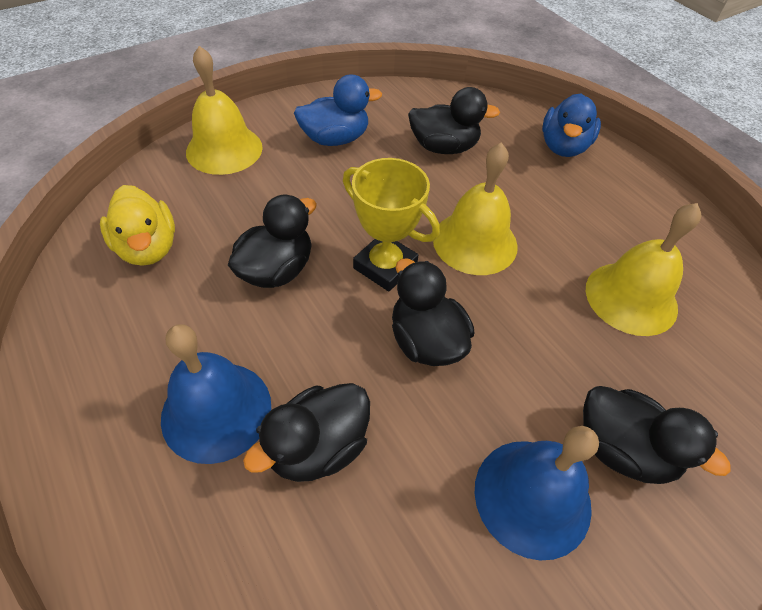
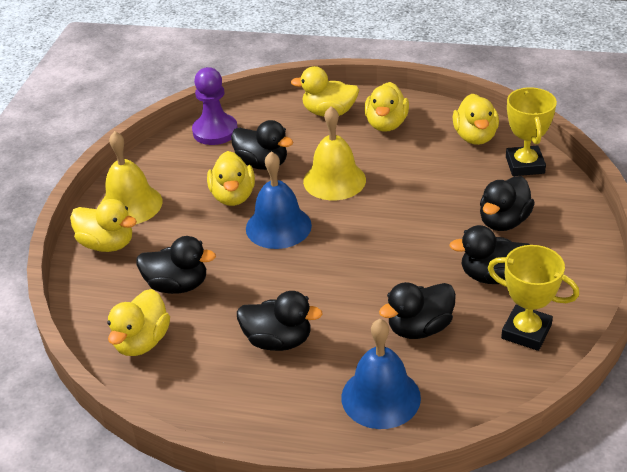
black duck: [228,195,317,288] [243,383,370,482] [392,258,474,366] [408,87,500,154] [583,386,731,484] = 5 -> [136,236,216,294] [231,120,293,170] [237,291,323,351] [379,282,456,339] [449,225,530,284] [480,176,535,231] = 6
blue duck: [294,75,382,146] [542,93,601,157] = 2 -> none = 0
purple pawn: none = 0 -> [192,67,238,145] = 1
yellow bell: [186,46,263,175] [433,143,518,275] [586,203,702,336] = 3 -> [100,131,162,224] [303,106,366,200] = 2
yellow duck: [100,185,175,266] = 1 -> [70,199,137,252] [107,289,170,356] [207,151,255,206] [291,66,359,117] [364,82,409,132] [453,93,499,145] = 6
yellow trophy: [343,158,440,291] = 1 -> [488,245,579,351] [506,87,557,176] = 2

